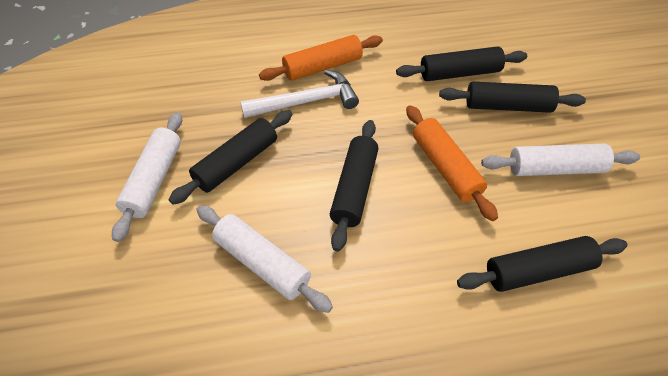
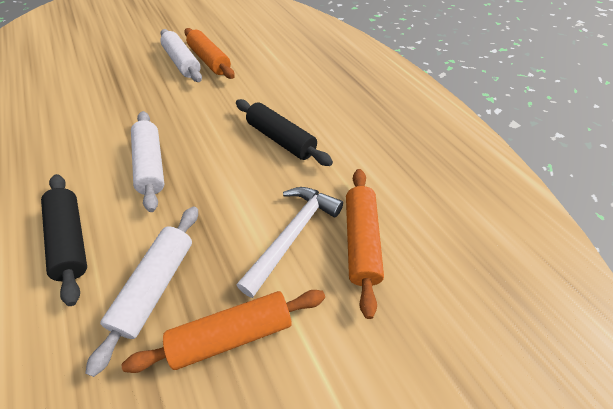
black rolling pin: [169,110,292,205] [330,120,378,252] [396,47,527,81] [439,82,586,113] [457,236,627,292] = 5 -> [41,174,87,306] [236,99,333,166] = 2
orange rolling pin: [259,35,383,81] [406,105,498,221] = 2 -> [122,290,325,373] [184,28,235,79] [346,169,384,319] = 3

